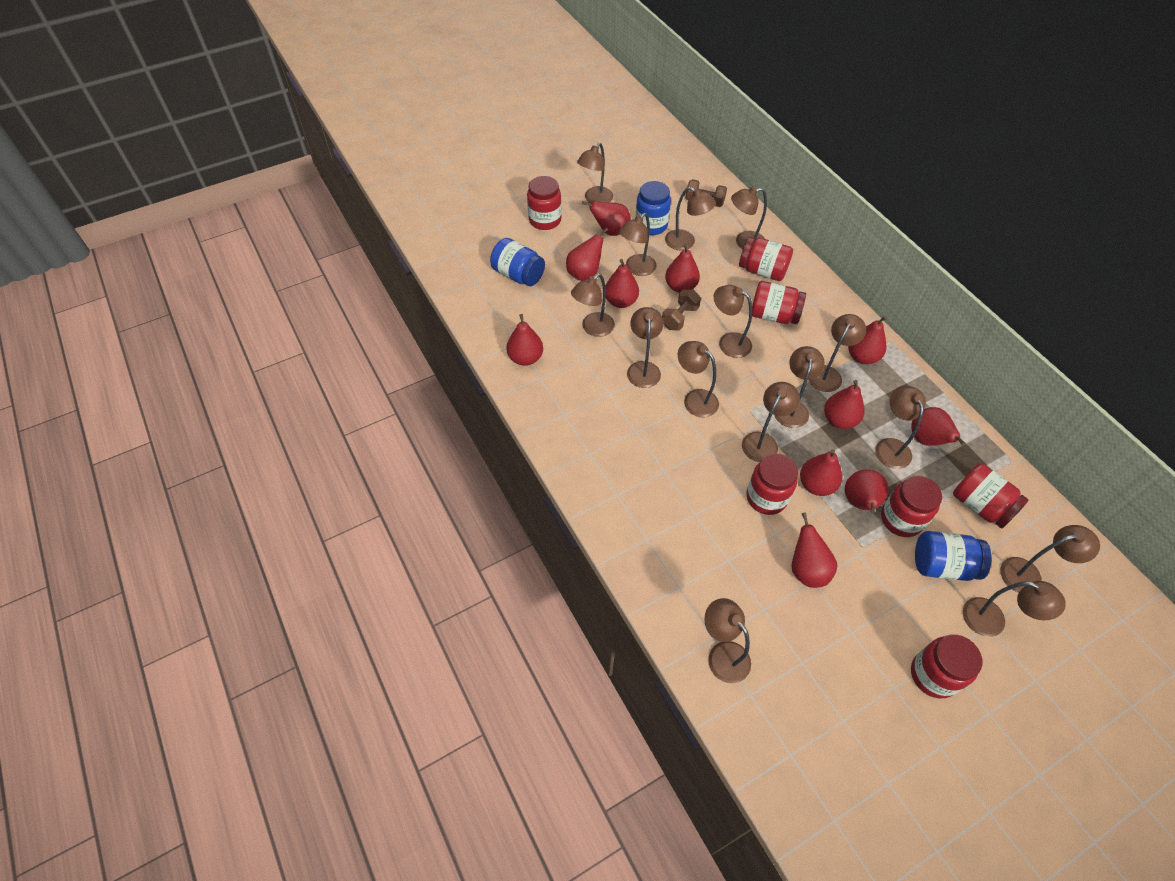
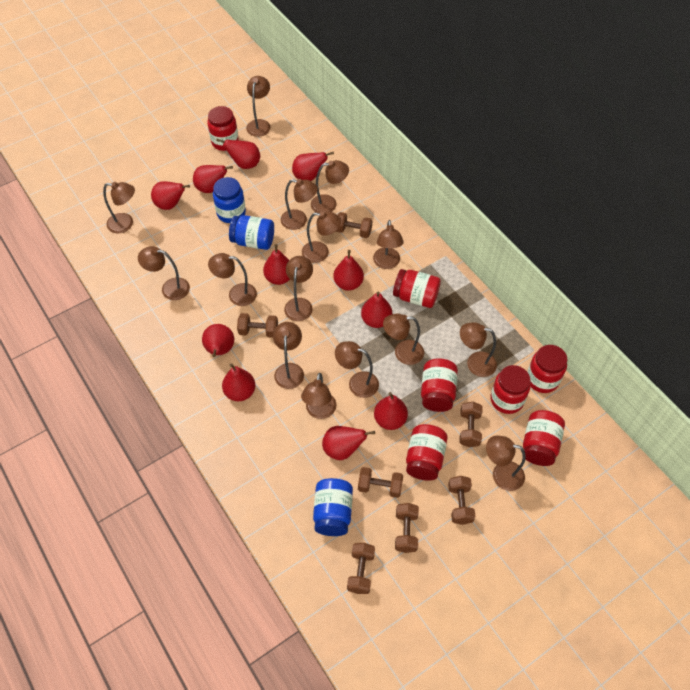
brown dumbbell: [662,289,701,331] [685,179,727,207] = 2 -> [237,313,278,338] [336,212,372,238] [347,543,375,594] [358,467,403,498] [395,503,419,553] [448,476,476,525] [459,402,483,447] = 7

